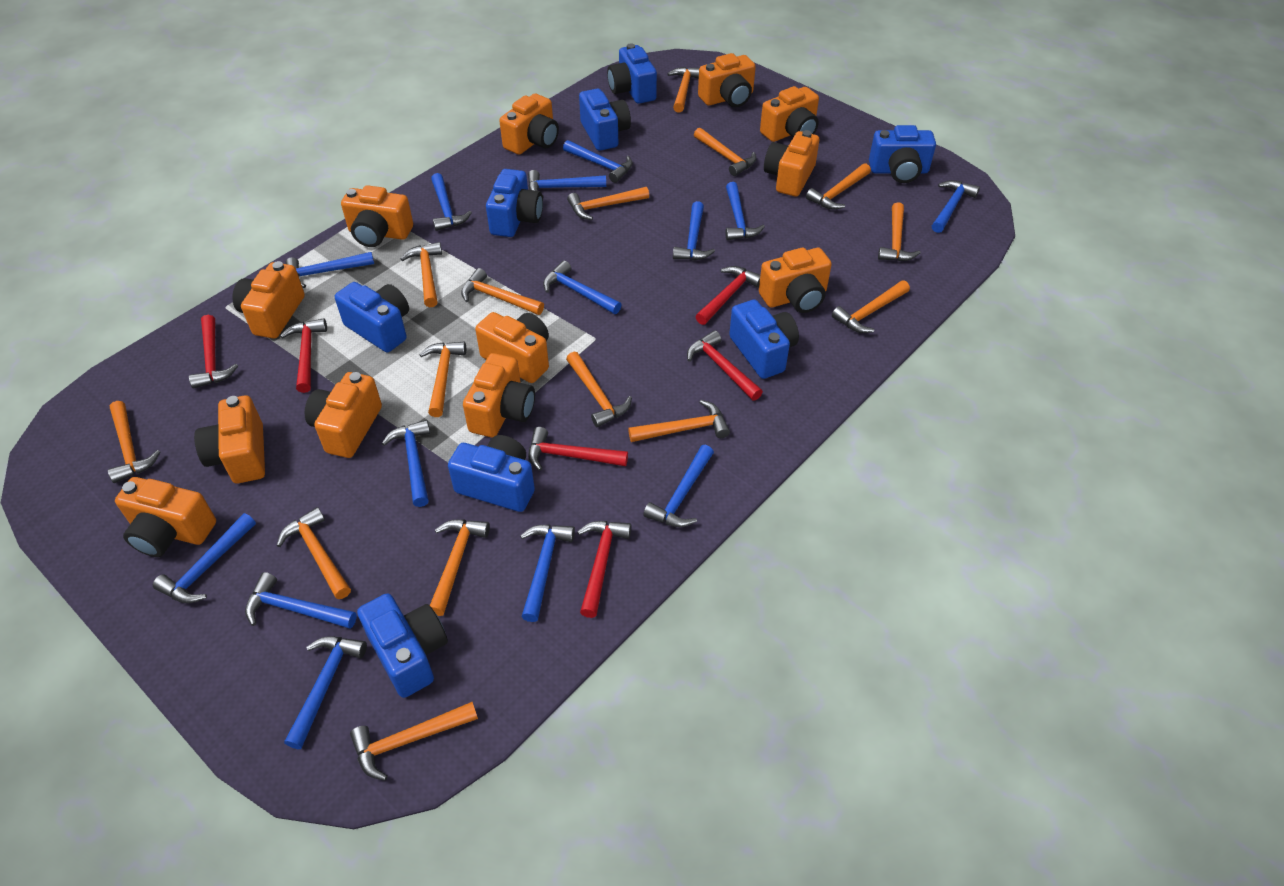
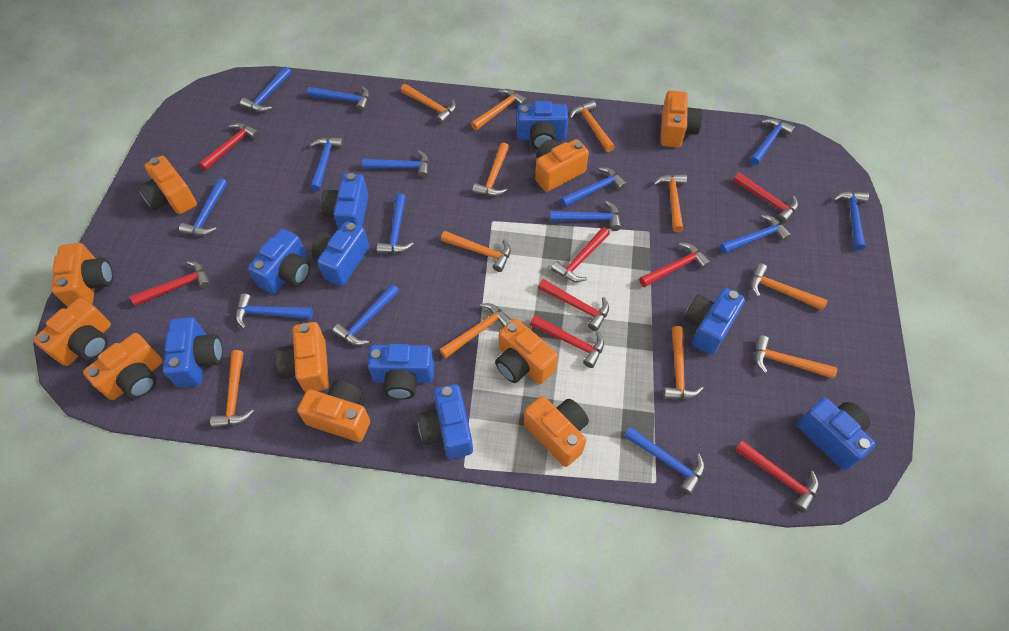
blue camera: [335,282,409,352] [357,593,448,698] [448,435,535,512] [486,169,543,237] [579,89,631,151] [607,43,657,104] [729,299,799,379] [869,125,936,183] = 8 -> [163,317,223,387] [248,229,311,294] [312,221,369,286] [321,173,369,230] [368,344,434,400] [418,384,473,459] [517,101,568,150] [684,288,745,355] [797,398,876,470] = 9
orange camera: [115,477,216,557] [194,395,265,483] [232,261,305,339] [305,372,382,458] [341,185,413,247] [463,353,535,437] [475,312,549,383] [499,94,559,155] [698,53,756,107] [759,247,832,313] [760,86,819,142] [764,130,819,197] = 12 -> [33,298,111,366] [51,243,113,307] [83,333,163,400] [138,156,197,214] [275,322,329,392] [297,380,370,442] [495,318,558,384] [524,396,589,467] [535,139,589,192] [661,90,703,147] = 10
orange hammer: [108,401,160,483] [277,507,351,599] [350,702,478,781] [401,242,442,307] [419,342,466,417] [430,520,490,616] [461,268,544,315] [566,352,632,427] [567,187,649,220] [628,400,730,442] [668,67,699,113] [694,127,756,176] [806,163,871,210] [832,280,910,333] [878,202,921,261] = 15 -> [210,350,254,428] [400,84,456,124] [439,303,512,358] [441,231,511,272] [471,89,527,130] [472,142,509,196] [569,100,615,152] [653,174,687,232] [663,326,704,399] [751,263,827,310] [755,335,837,379] = 11
red hammer: [189,315,238,389] [280,318,327,393] [528,427,628,471] [577,521,631,618] [687,330,763,401] [695,266,760,325] = 6 -> [130,261,211,306] [199,123,260,171] [530,315,604,368] [538,279,609,331] [551,227,610,282] [639,243,711,287] [733,173,798,223] [735,440,819,513] = 8

